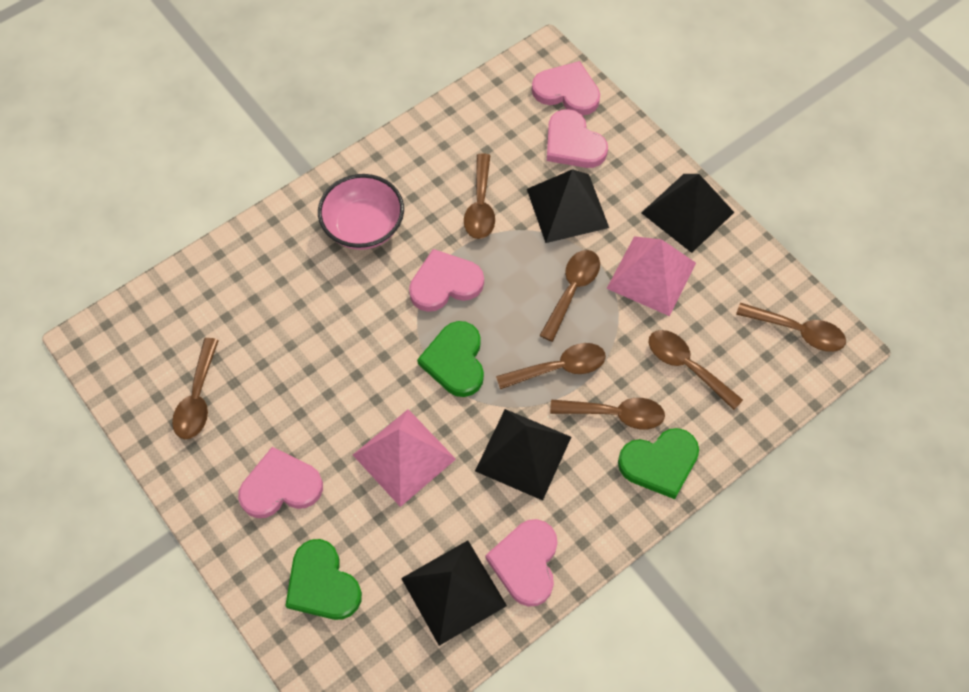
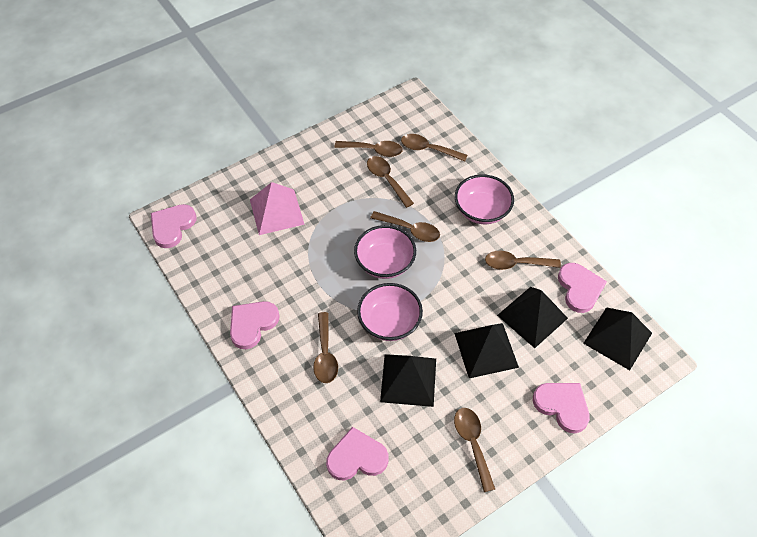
green heart: [285,539,362,620] [417,321,484,397] [618,428,699,499] = 3 -> none = 0
pink bowl: [318,174,404,250] = 1 -> [354,225,416,279] [357,283,423,341] [455,174,514,224] = 3
pink pyramid: [353,409,456,507] [607,236,696,316] = 2 -> [250,182,305,235] = 1

